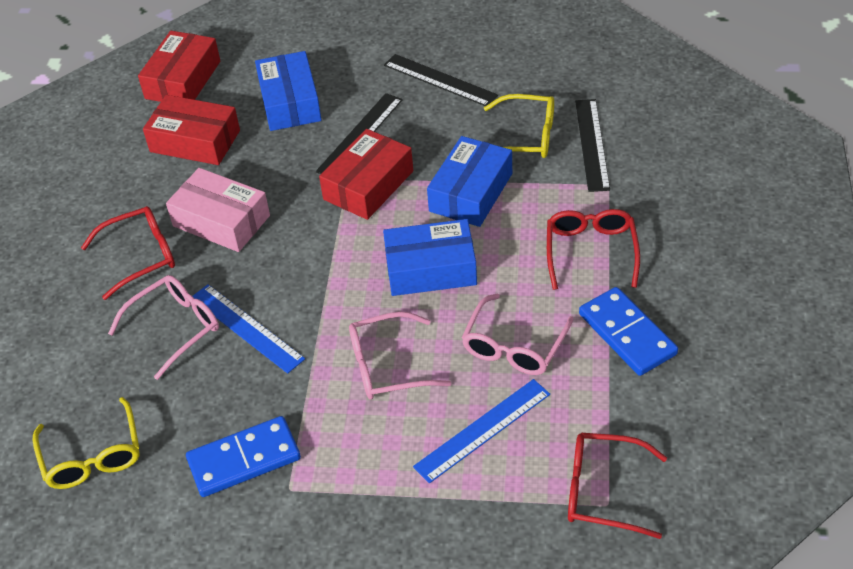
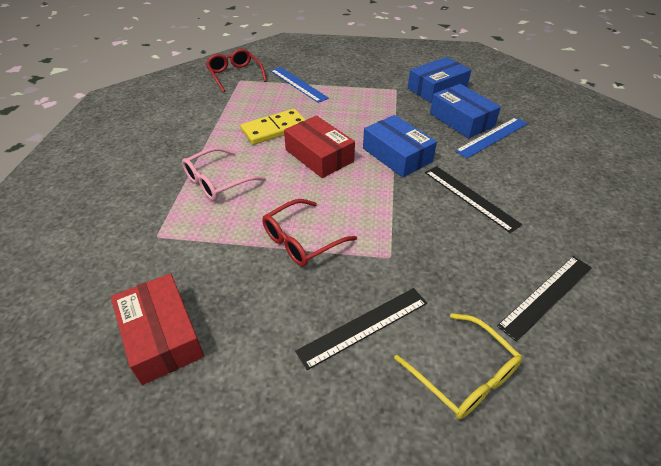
blue domino: [186,416,301,497] [579,287,678,376] = 2 -> none = 0
pink box: [166,168,270,252] = 1 -> none = 0
pink glasses: [108,275,219,380] [349,312,451,400] [461,294,574,375] = 3 -> [182,147,266,201] = 1
red box: [138,31,220,102] [143,95,240,165] [319,129,413,220] = 3 -> [111,273,204,385] [284,115,355,178] = 2
red glasses: [81,206,175,300] [547,209,640,290] [568,433,667,539] = 3 -> [206,49,267,92] [262,199,357,266] = 2
yellow domino: none = 0 -> [240,109,306,145] = 1
yellow glasses: [32,397,140,489] [484,94,554,158] = 2 -> [394,313,522,419] = 1

